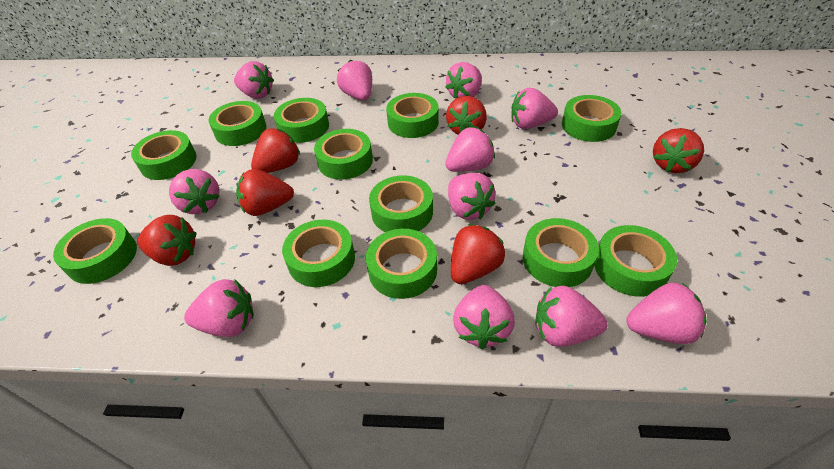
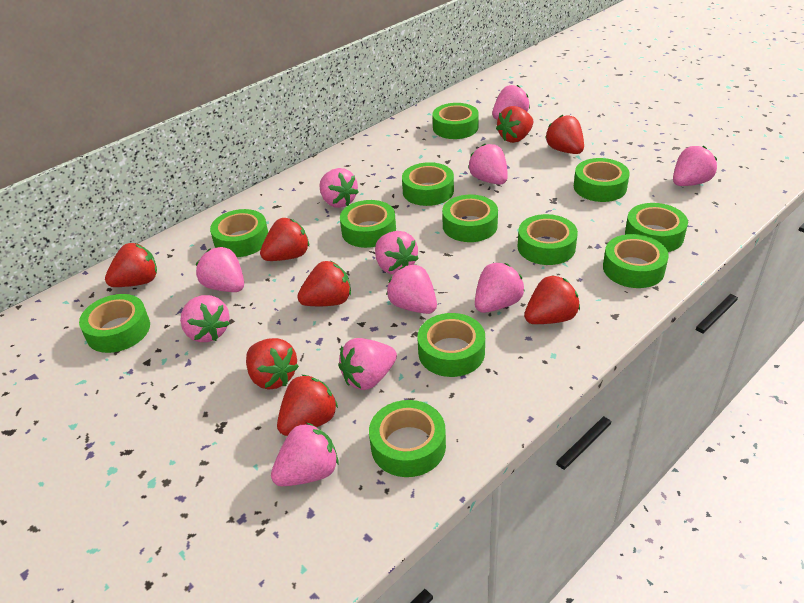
red strawberry: [137,215,197,266] [236,169,294,216] [251,128,300,173] [446,96,487,135] [451,224,505,284] [653,128,704,173] = 6 -> [105,243,157,287] [246,338,299,389] [260,218,309,261] [277,375,338,436] [297,261,351,306] [496,106,534,143] [524,275,580,324] [545,115,584,154] = 8

